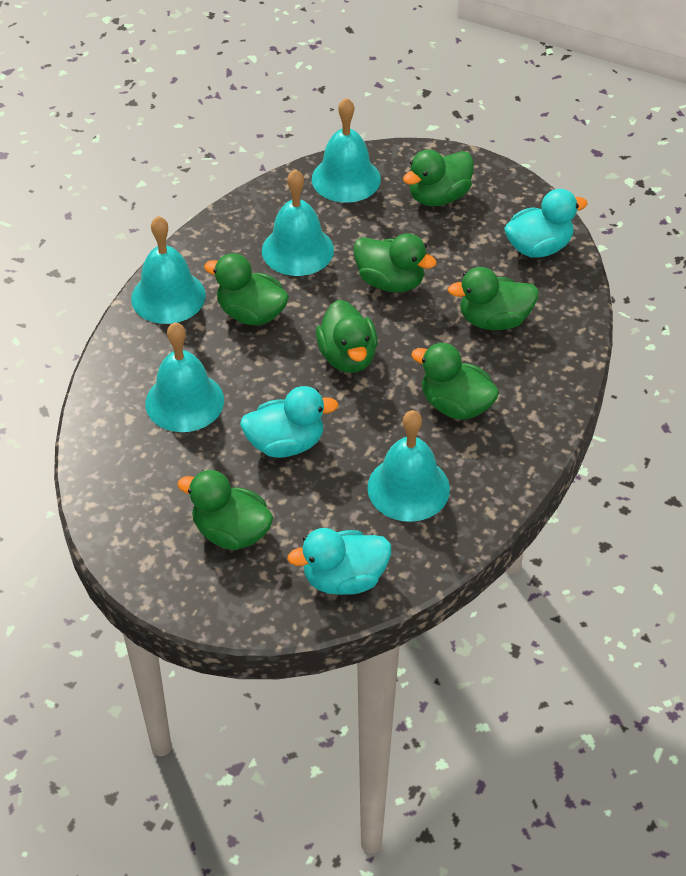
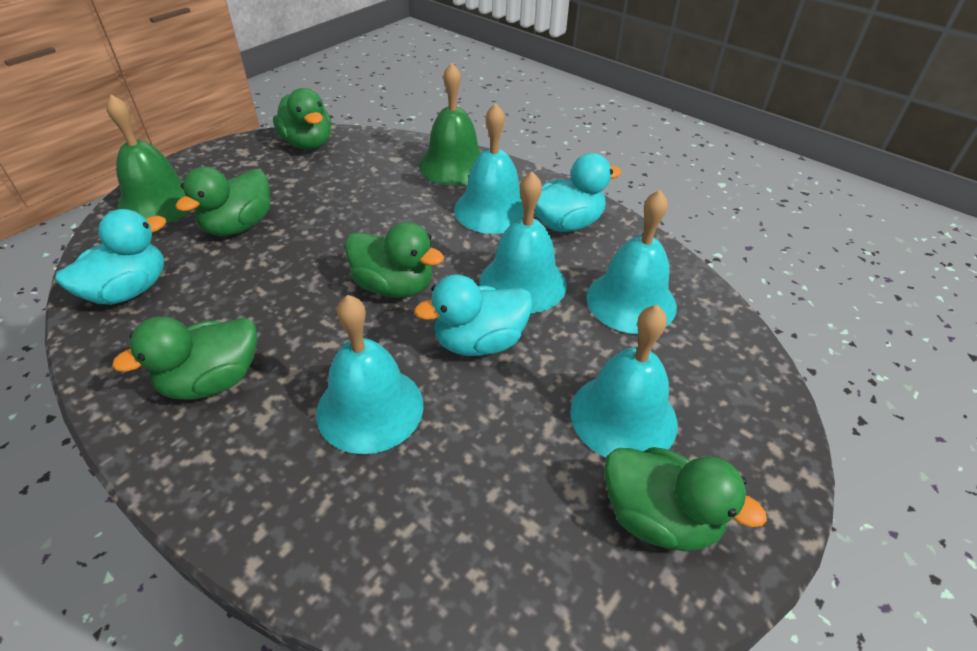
green bell: none = 0 -> [106,94,191,223] [419,63,481,185] = 2
green duck: [178,470,273,550] [204,253,289,325] [316,300,377,373] [353,233,437,293] [403,150,474,206] [411,343,499,419] [448,267,539,330] = 7 -> [112,316,257,400] [175,167,270,236] [273,88,331,150] [345,222,444,298] [604,447,767,552] = 5

